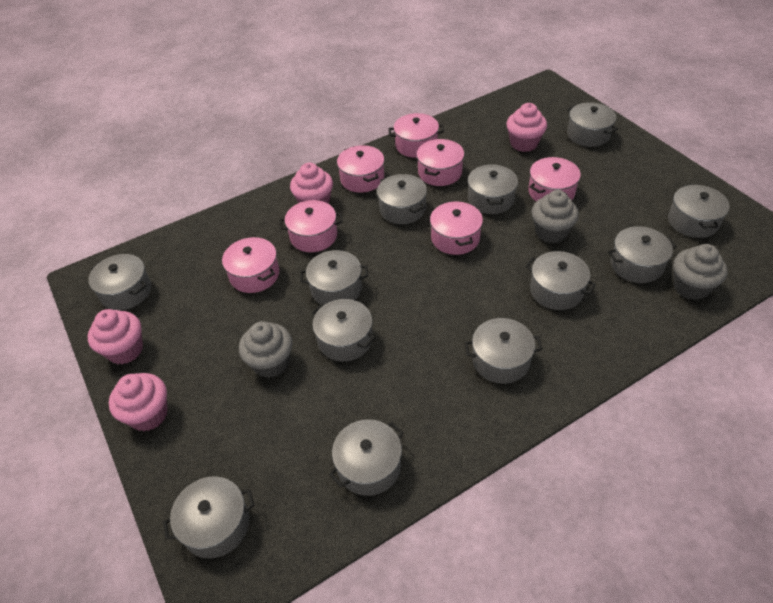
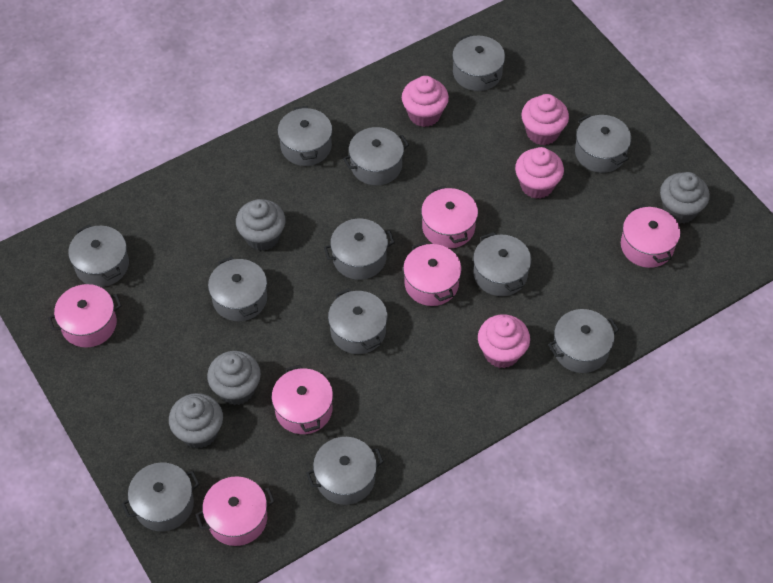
grey cupcake: [239,321,292,378] [531,190,579,243] [673,244,727,300] = 3 -> [169,393,223,448] [207,351,261,405] [236,199,286,251] [660,172,710,224] = 4
pink pot: [222,237,279,293] [280,200,343,252] [337,145,384,193] [389,113,444,158] [417,139,464,186] [430,201,483,255] [528,157,581,201] = 7 -> [48,284,122,348] [195,476,275,546] [272,365,333,434] [403,241,462,306] [421,186,478,248] [621,204,680,268] = 6

